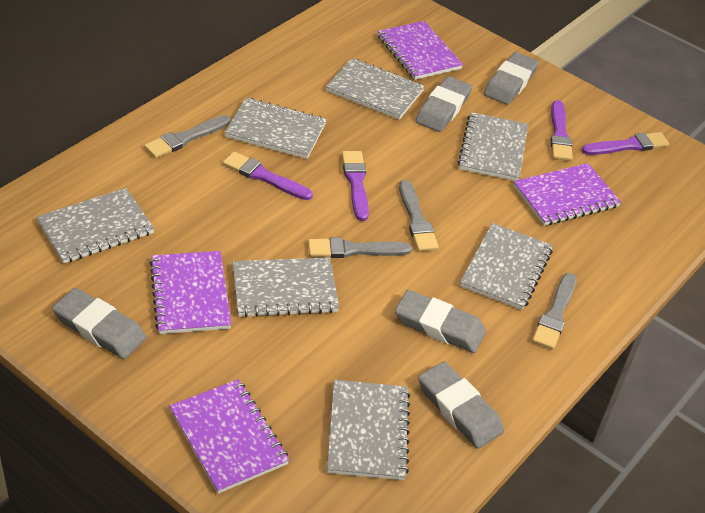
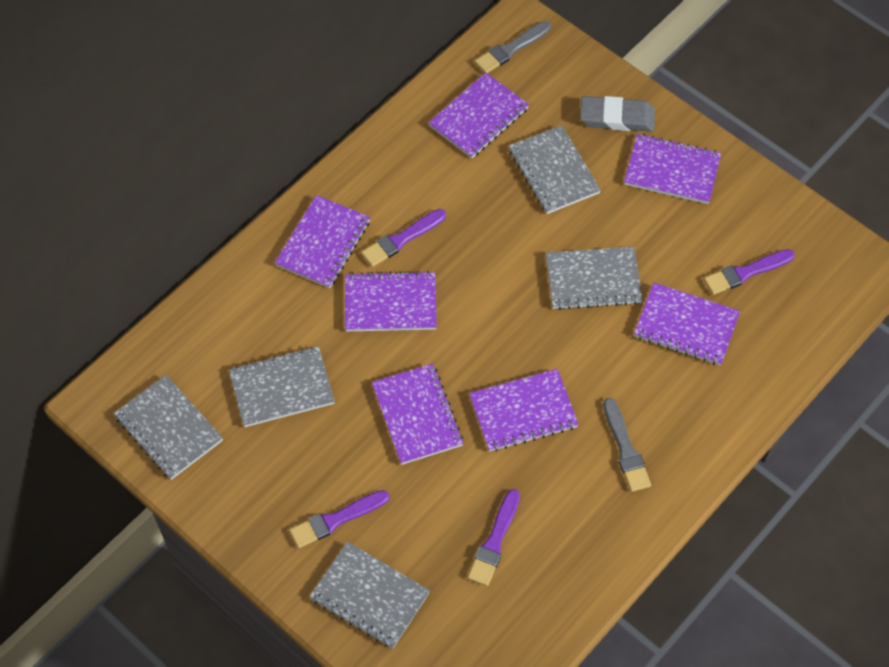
grey brush: [144,115,231,158] [308,237,412,258] [399,180,439,252] [532,273,576,350] = 4 -> [474,21,551,73] [603,398,651,492] = 2
grey eraser: [52,288,146,359] [395,290,486,353] [416,76,472,132] [418,361,504,449] [484,52,539,105] = 5 -> [580,96,655,132] = 1
grey notebook: [36,188,154,264] [224,98,327,159] [232,257,339,317] [326,58,425,120] [327,380,410,480] [458,112,529,181] [460,223,553,310] = 7 -> [114,375,223,480] [229,346,335,427] [309,541,430,649] [509,125,601,214] [546,247,643,310] = 5
purple notebook: [150,251,231,334] [169,379,289,494] [377,21,463,80] [513,163,621,226] = 4 -> [275,195,370,288] [345,271,437,332] [372,364,463,465] [428,72,529,158] [469,369,579,452] [624,134,721,204] [634,282,740,365] = 7

